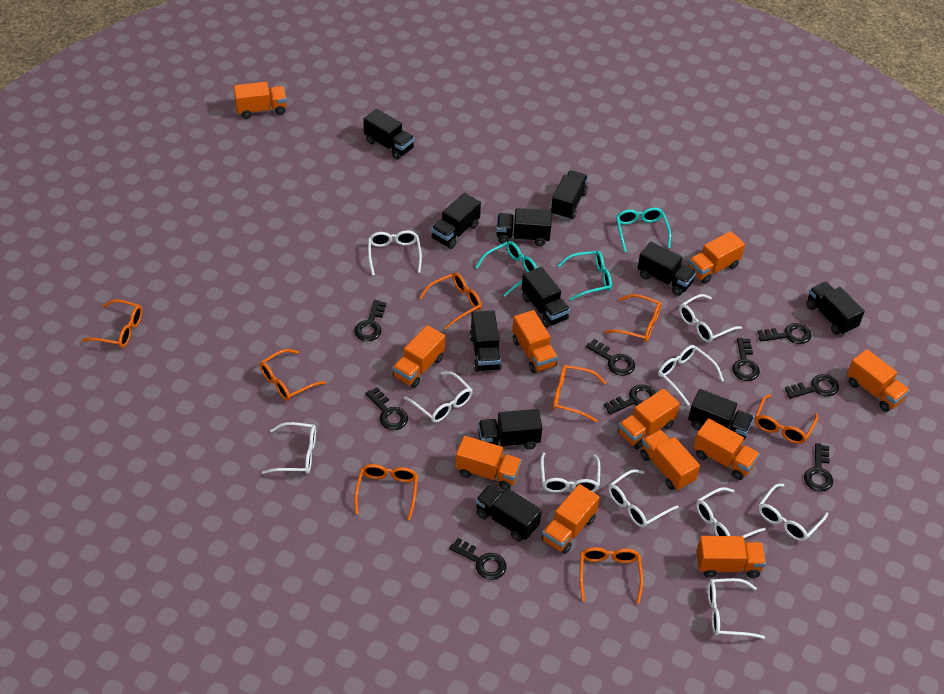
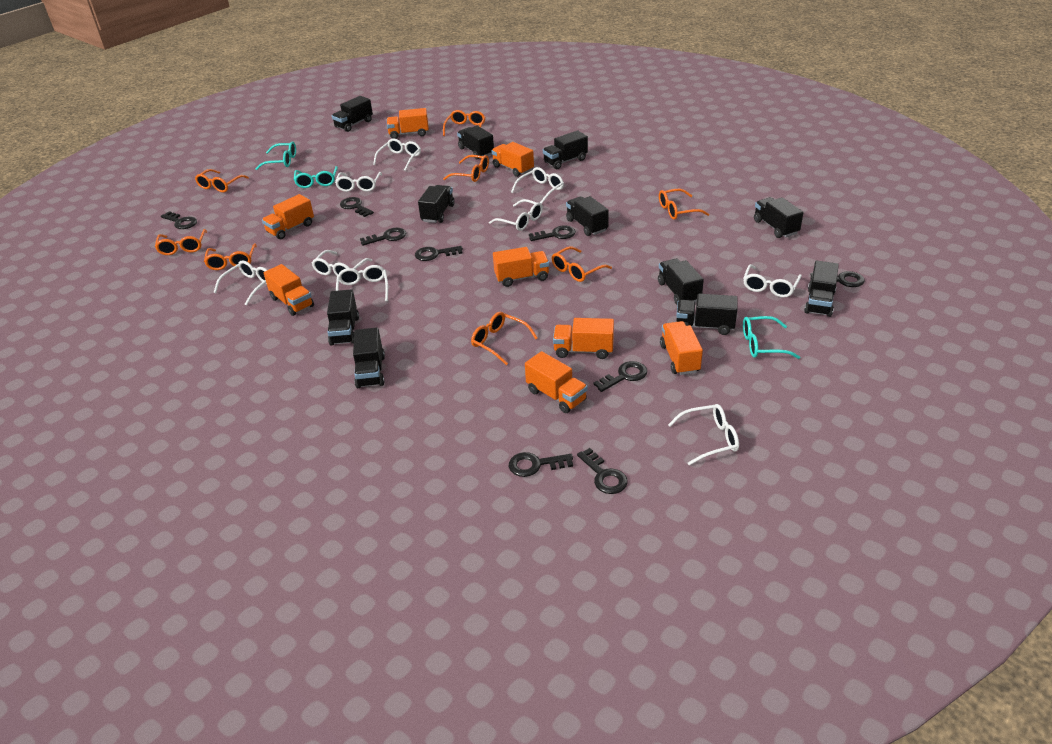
orange truck: [233,82,287,119] [392,325,445,388] [455,436,522,490] [512,310,558,373] [541,484,600,554] [618,389,680,449] [640,430,700,491] [688,231,745,284] [693,418,760,480] [697,536,766,578] [847,349,910,412] = 11 -> [262,194,314,239] [264,264,314,316] [387,108,429,139] [491,142,534,177] [493,247,549,287] [525,351,588,413] [553,318,614,359] [660,321,703,375] = 8
white glasses: [262,422,316,474] [368,230,422,275] [404,371,472,423] [540,452,600,493] [608,469,679,528] [658,345,724,405] [679,294,742,343] [696,487,766,538] [708,578,765,639] [758,484,828,541] = 10 -> [213,260,267,305] [312,250,373,276] [335,172,382,192] [336,265,388,301] [373,139,421,171] [489,199,543,231] [511,167,564,204] [668,404,739,465] [743,264,802,297] = 9

